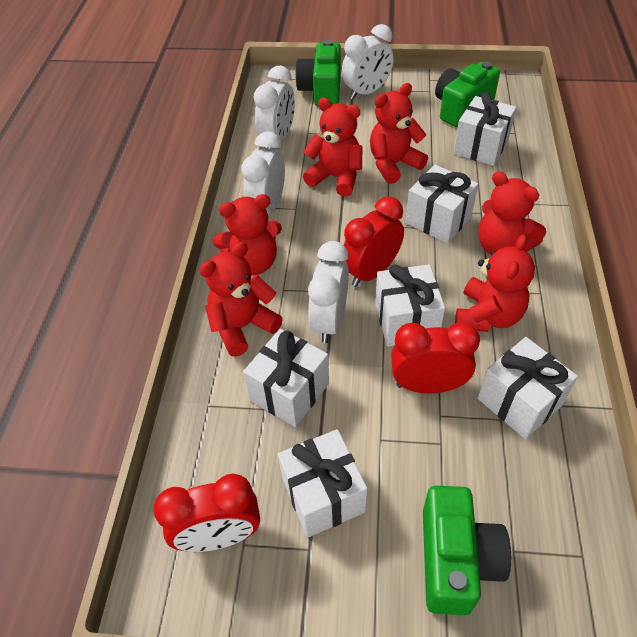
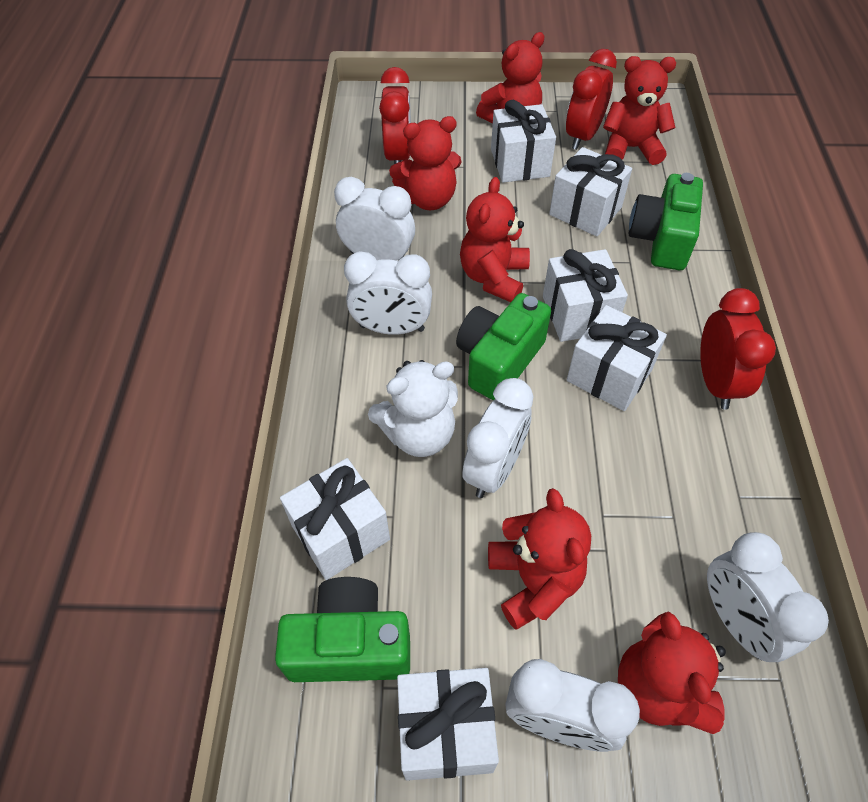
white clock: [241,131,285,214] [253,66,295,149] [308,241,349,343] [342,24,394,100] = 4 -> [334,177,415,260] [344,251,432,335] [462,378,533,498] [505,659,640,752] [707,532,829,662] = 5
white teddy bear: none = 0 -> [368,360,458,457] = 1

